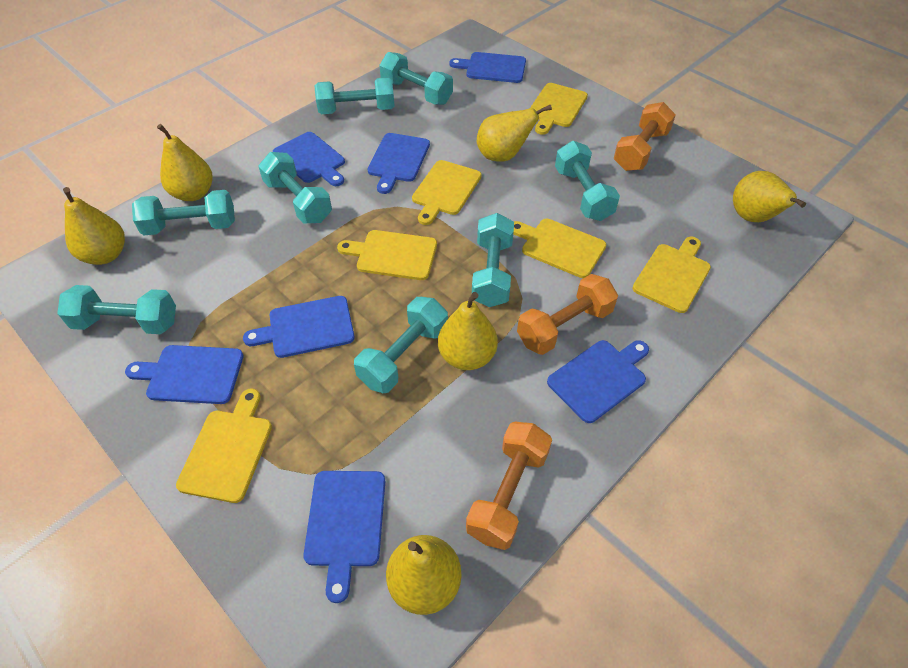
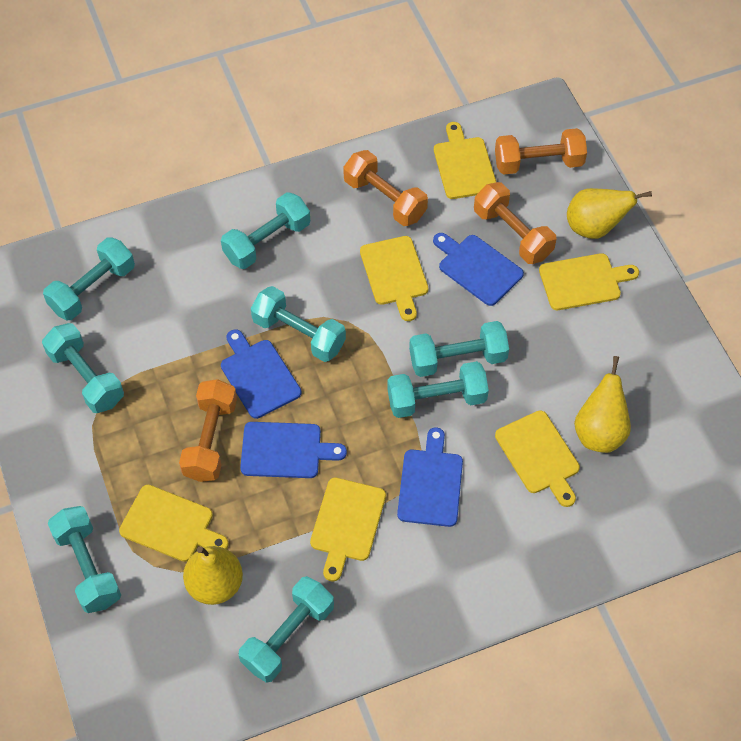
blue cutting board: [125,345,244,404] [243,296,355,358] [273,132,345,186] [303,471,385,603] [367,133,430,194] [450,52,526,83] [547,340,649,423] = 7 -> [221,329,302,419] [240,422,347,478] [397,427,463,527] [433,233,524,306] = 4
orange dumbbell: [466,422,552,550] [517,274,618,355] [614,102,676,171] = 3 -> [179,379,237,482] [343,150,428,226] [474,182,556,264] [495,128,587,174] = 4
yellow pear: [63,187,125,265] [157,124,213,201] [386,535,462,615] [438,292,498,370] [477,104,552,161] [733,171,806,222] = 6 -> [183,546,243,605] [567,188,652,239] [574,356,631,453] = 3

